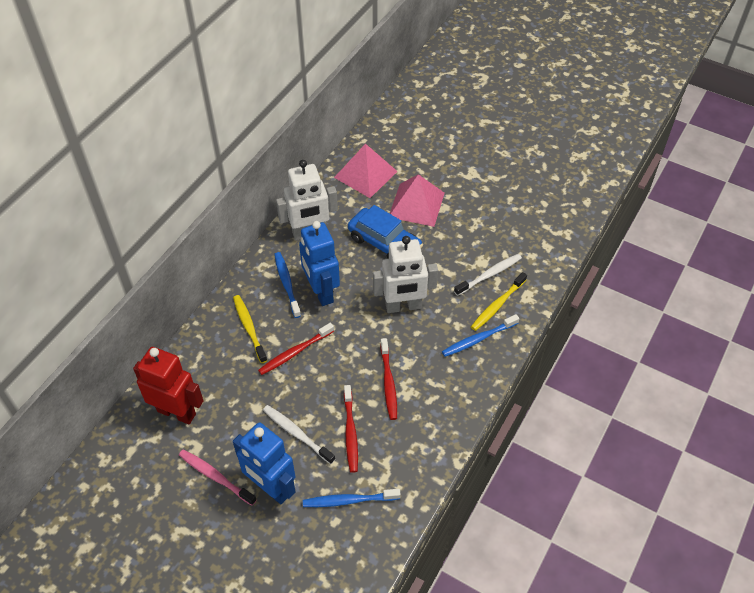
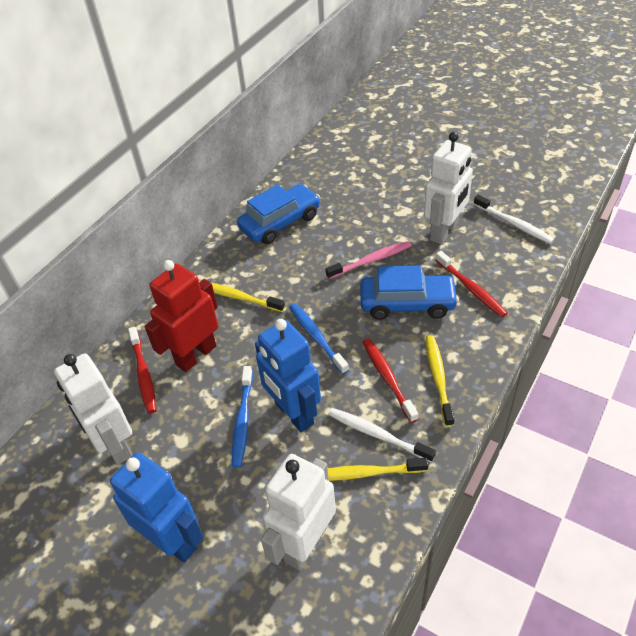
blue car: [348,205,423,259] = 1 -> [237,184,321,244] [360,265,459,320] = 2
blue toothbrush: [274,252,301,318] [303,489,401,507] [442,314,519,357] = 3 -> [232,366,253,468] [289,303,349,374] = 2
pink pyramid: [334,144,398,198] [390,174,445,227] = 2 -> none = 0
white robot: [276,160,338,240] [373,236,438,313] = 2 -> [54,353,133,465] [261,454,336,571] [424,132,473,245] = 3
yellow toothbrush: [233,295,267,363] [471,272,527,331] = 2 -> [199,281,285,312] [328,458,428,481] [426,335,455,427] = 3

